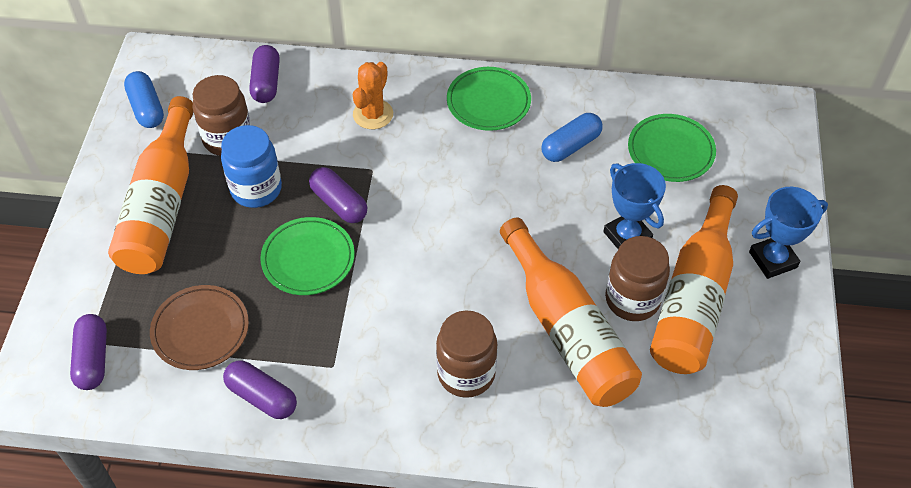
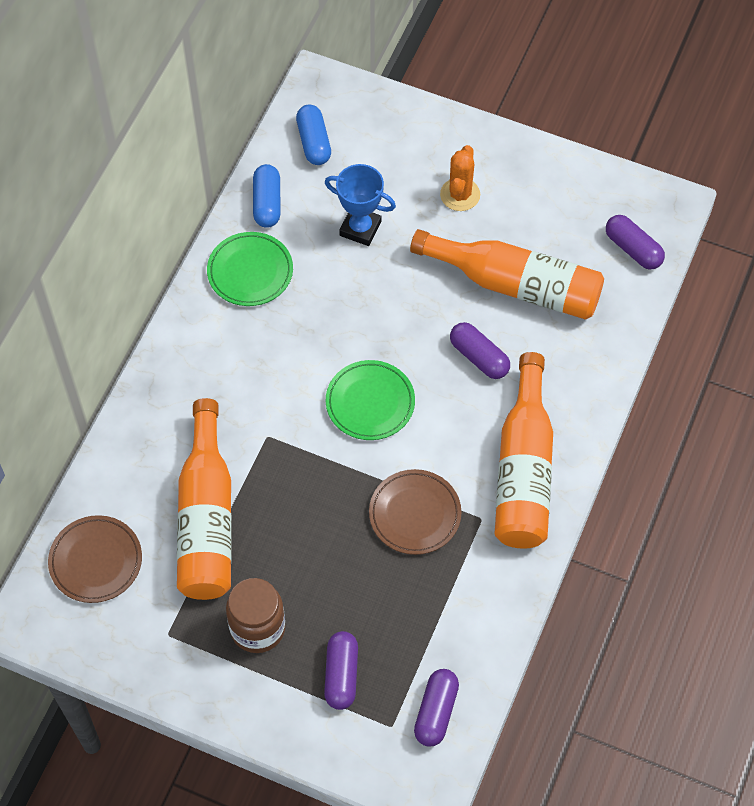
blue jar: [221,125,282,208] = 1 -> none = 0
blue trophy: [603,163,666,249] [749,187,828,279] = 2 -> [325,164,396,246] = 1
brown jar: [193,75,251,156] [436,310,497,398] [605,236,670,321] = 3 -> [226,578,285,653] = 1
brown plate: [150,285,249,370] = 1 -> [48,515,142,603] [369,469,461,555] = 2
green plate: [260,217,355,295] [447,67,531,131] [628,114,716,182] = 3 -> [207,232,293,306] [326,360,415,440] = 2

